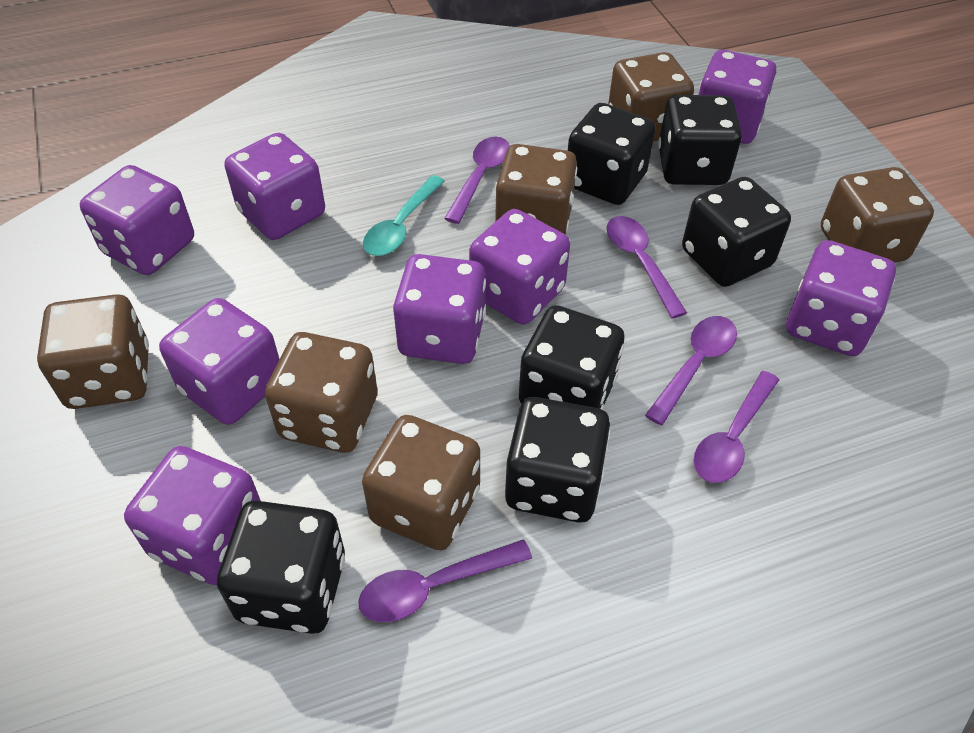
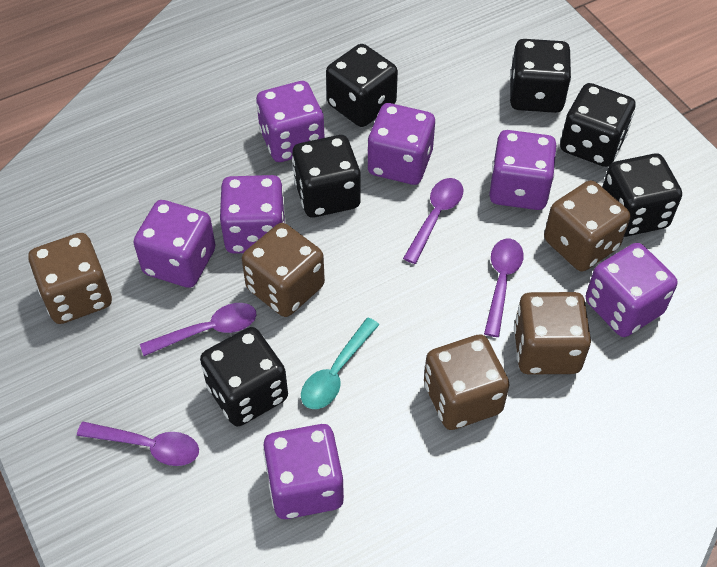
brown dice: [37,294,149,409] [265,332,377,453] [362,415,480,550] [495,144,577,235] [608,52,694,141] [821,167,934,263] = 6 -> [28,233,112,324] [242,223,325,317] [424,335,510,430] [514,292,591,375] [544,180,630,272] = 5
purple dice: [80,165,194,275] [124,446,261,585] [159,298,280,425] [224,133,325,240] [393,254,486,364] [469,209,570,325] [698,50,776,144] [786,240,896,356] = 8 -> [134,200,216,288] [220,175,285,254] [256,81,325,162] [263,424,344,519] [367,103,435,185] [489,130,557,210] [586,243,677,337] = 7
purple spoon: [358,540,532,622] [444,137,510,224] [607,216,687,318] [645,316,737,425] [693,371,779,483] = 5 -> [77,422,199,466] [140,303,257,356] [403,178,464,264] [484,239,524,337] = 4

